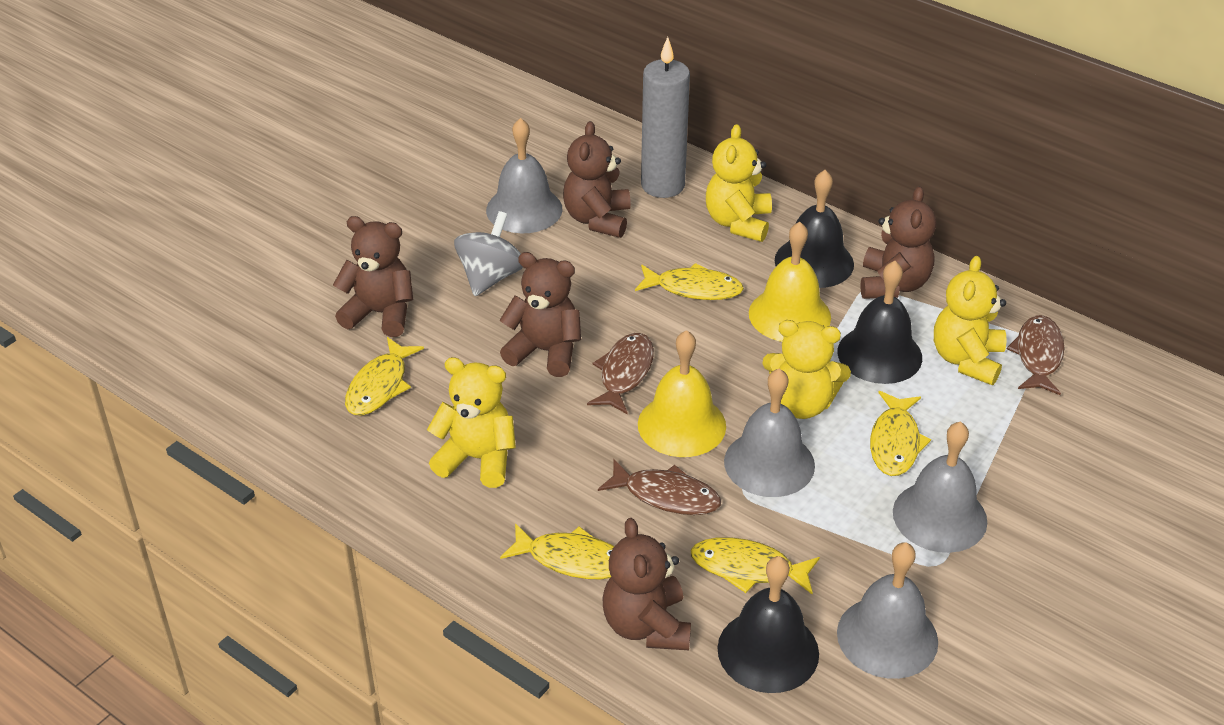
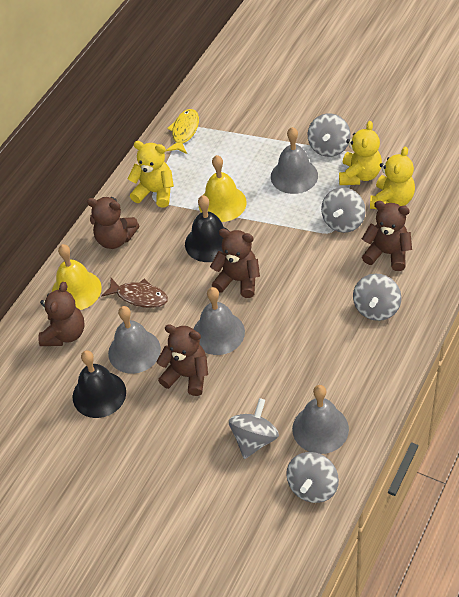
black bell: [717,556,819,693] [775,170,854,288] [838,261,922,384] = 3 -> [73,350,126,418] [185,195,230,262] = 2
brown fish: [587,333,654,414] [598,459,721,515] [1006,315,1065,395] = 3 -> [101,278,168,308] = 1
grey candle: [641,37,690,198] = 1 -> none = 0
grey spinning top: [454,211,523,296] = 1 -> [229,398,279,459] [286,452,339,503] [308,113,350,157] [321,187,366,233] [353,274,401,321] = 5
yellow fish: [345,337,424,415] [500,523,614,579] [635,263,744,300] [690,537,820,594] [870,391,931,476] = 5 -> [166,109,199,154] = 1
yellow teddy bear: [427,357,516,488] [706,124,772,242] [762,320,851,419] [934,256,1006,385] = 4 -> [128,141,174,208] [339,121,382,185] [370,147,415,209] = 3

